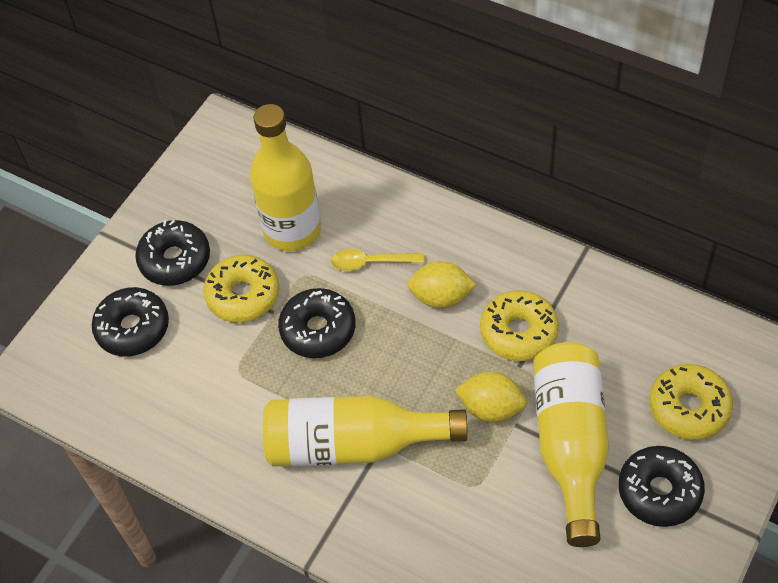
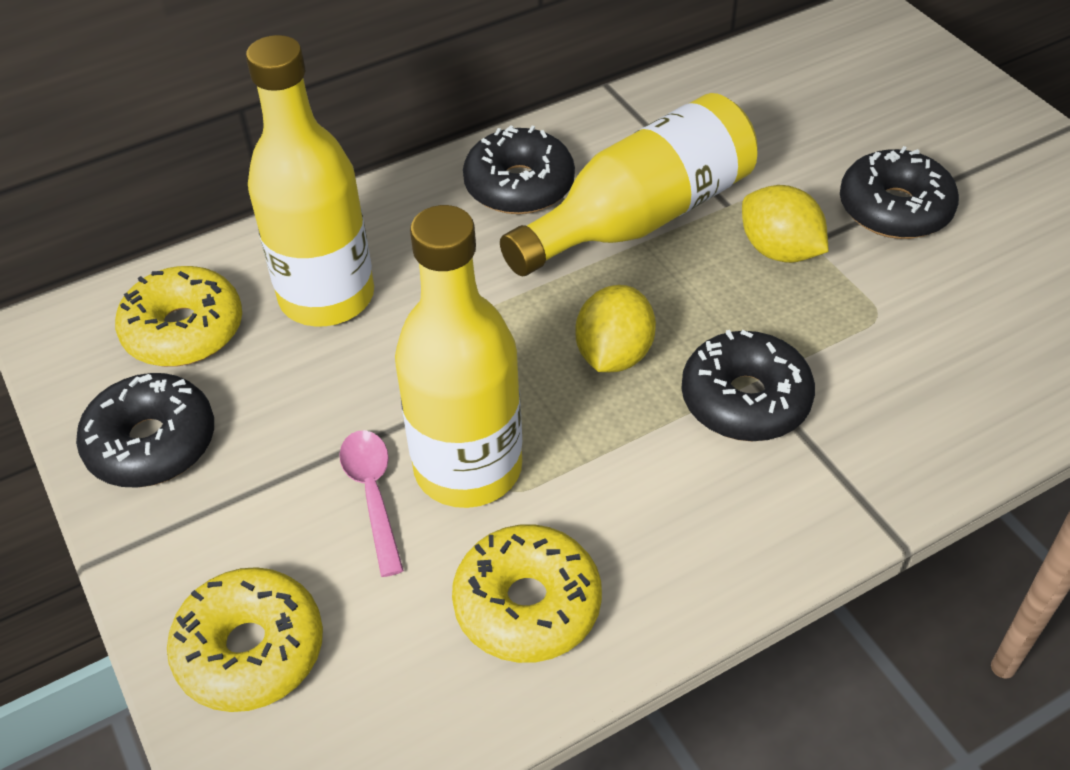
pink spoon: none = 0 -> [339,430,404,577] = 1
yellow spoon: [331,249,425,271] = 1 -> none = 0

